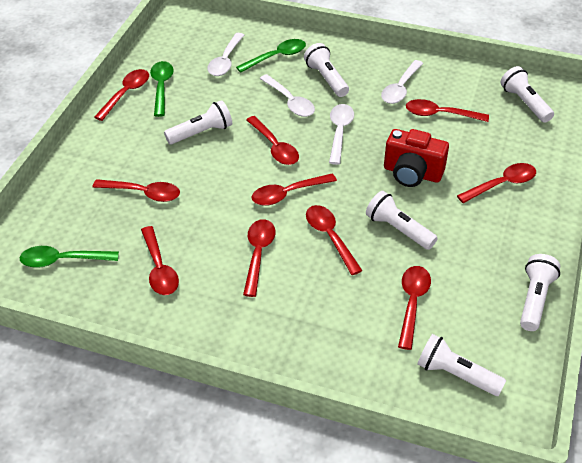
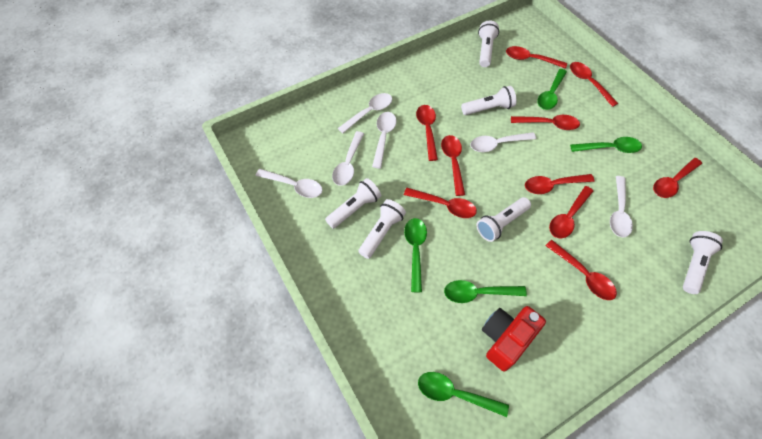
green spoon: [20,246,119,268] [150,61,174,117] [236,39,306,73] = 3 -> [404,218,427,292] [418,372,509,417] [444,280,527,303] [537,69,567,110] [570,137,642,153] = 5
white spoon: [208,33,244,76] [259,74,315,117] [329,104,354,165] [381,60,423,104] = 4 -> [256,169,323,198] [332,131,364,186] [338,93,392,133] [372,112,397,169] [470,132,536,152] [610,176,633,237] = 6

